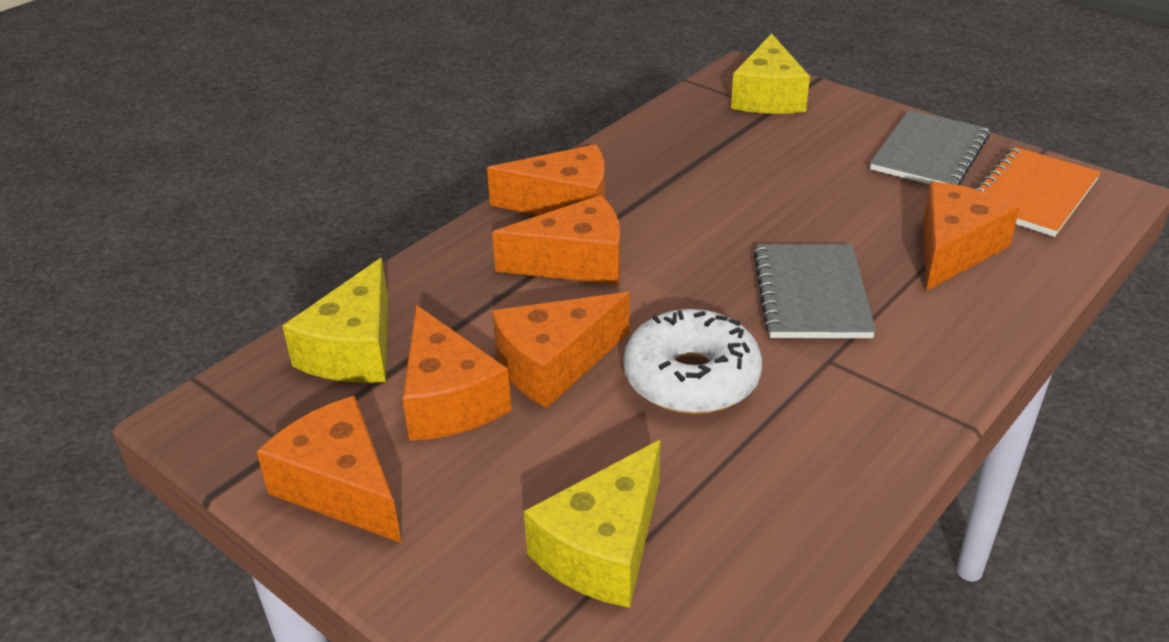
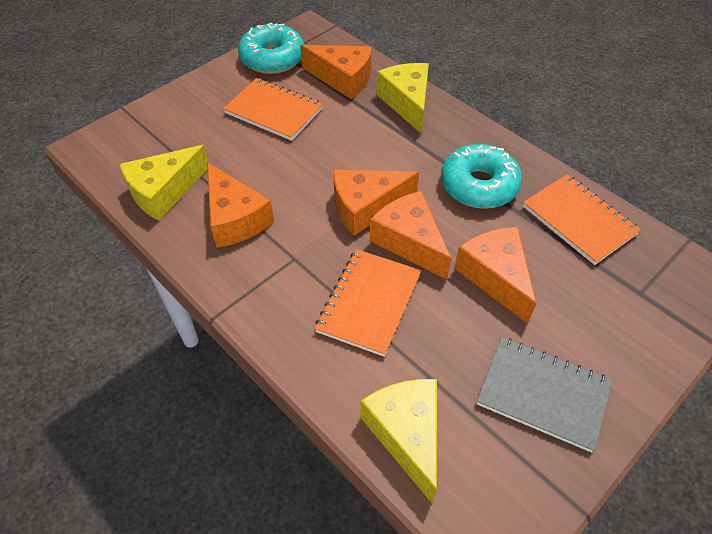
grey notebook: [753,244,876,338] [870,110,990,185] = 2 -> [477,337,613,453] = 1
orange cheese: [257,396,402,543] [403,305,512,441] [487,144,605,215] [492,195,620,285] [492,292,629,408] [923,181,1020,291] = 6 -> [207,162,274,248] [300,45,372,99] [333,170,419,236] [370,191,451,279] [454,227,536,324] = 5
orange notebook: [975,147,1101,237] = 1 -> [223,78,323,141] [315,249,421,357] [523,174,641,265] = 3
turquoise donut: none = 0 -> [238,22,304,74] [441,144,522,209] = 2
white donut: [623,309,762,414] = 1 -> none = 0

